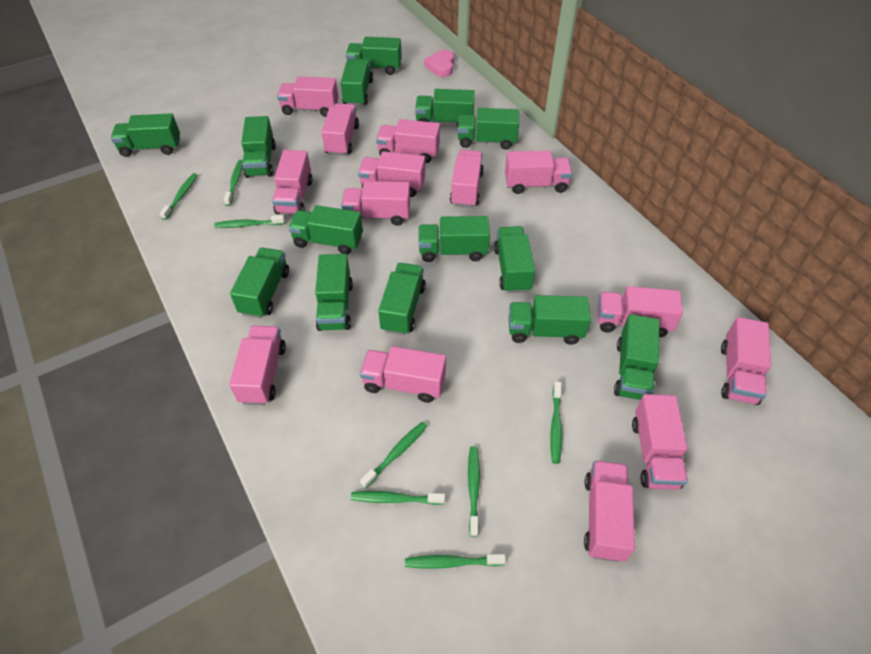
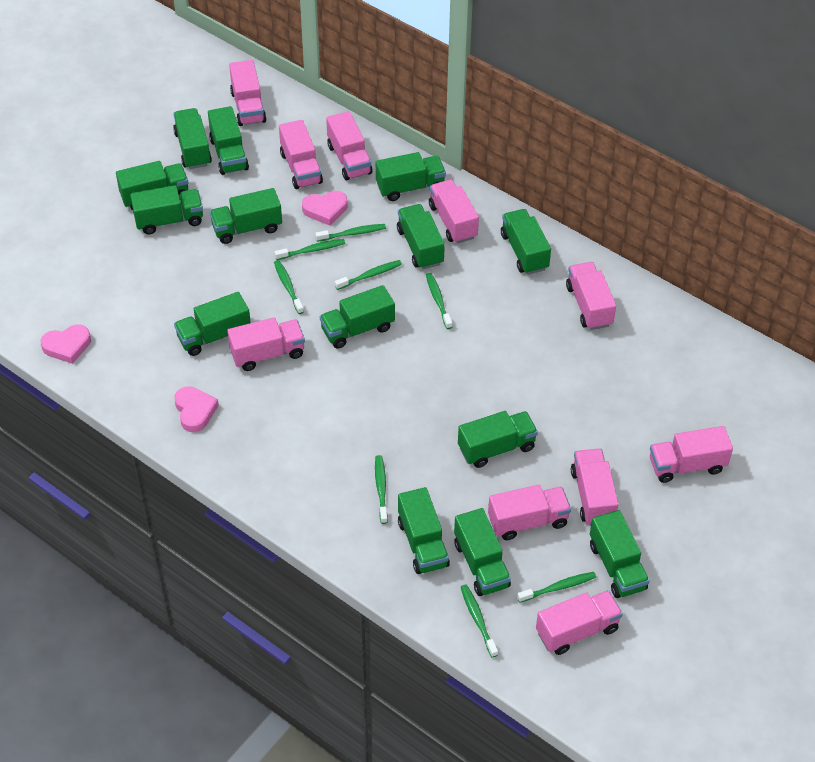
pink heart: [424,50,454,77] = 1 -> [41,324,91,364] [174,386,219,432] [302,191,348,226] = 3
pink truck: [229,325,286,405] [272,150,313,214] [277,76,338,117] [321,103,359,156] [341,181,410,226] [358,151,425,197] [360,346,446,403] [376,119,440,163] [450,150,484,208] [505,151,572,194] [584,460,635,562] [597,286,683,337] [632,394,688,490] [721,317,771,405] = 14 -> [227,317,305,371] [229,60,267,126] [279,120,323,189] [326,111,372,180] [429,179,479,243] [488,485,571,540] [536,590,623,655] [566,262,616,330] [571,449,618,526] [650,426,733,483] = 10

